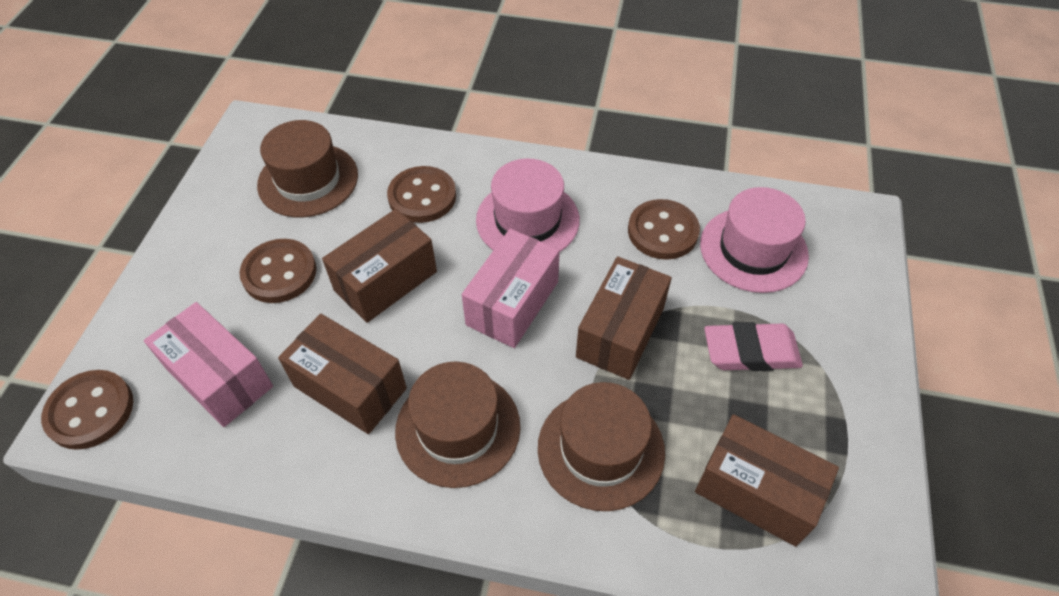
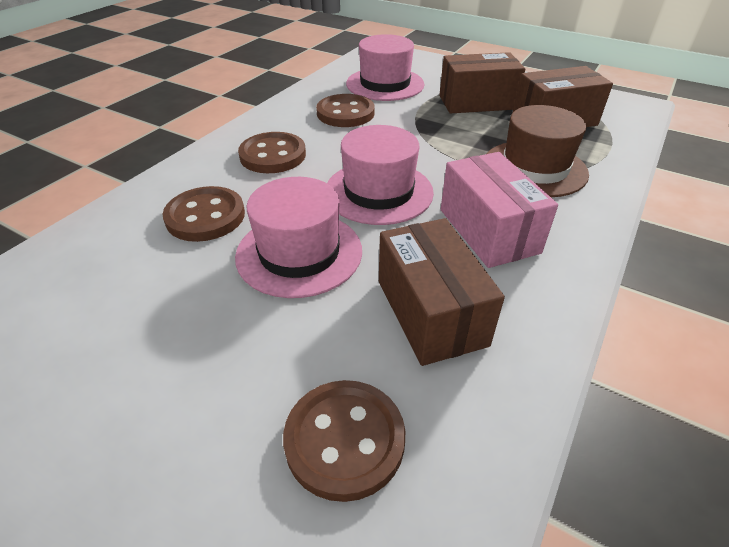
brown box: [278,314,407,434] [322,209,437,323] [576,256,672,380] [695,414,839,547] = 4 -> [379,218,505,366] [439,52,525,114] [513,66,613,127] = 3
brown hat: [257,120,358,218] [395,362,520,488] [538,382,665,511] = 3 -> [487,105,589,197] = 1
pink box: [144,302,273,427] [462,229,560,348] = 2 -> [441,152,558,268] = 1
pink eraser: [704,322,803,371] = 1 -> none = 0
pink hat: [476,159,580,252] [700,187,809,293] = 2 -> [235,177,362,298] [327,125,434,225] [346,34,424,101] = 3

